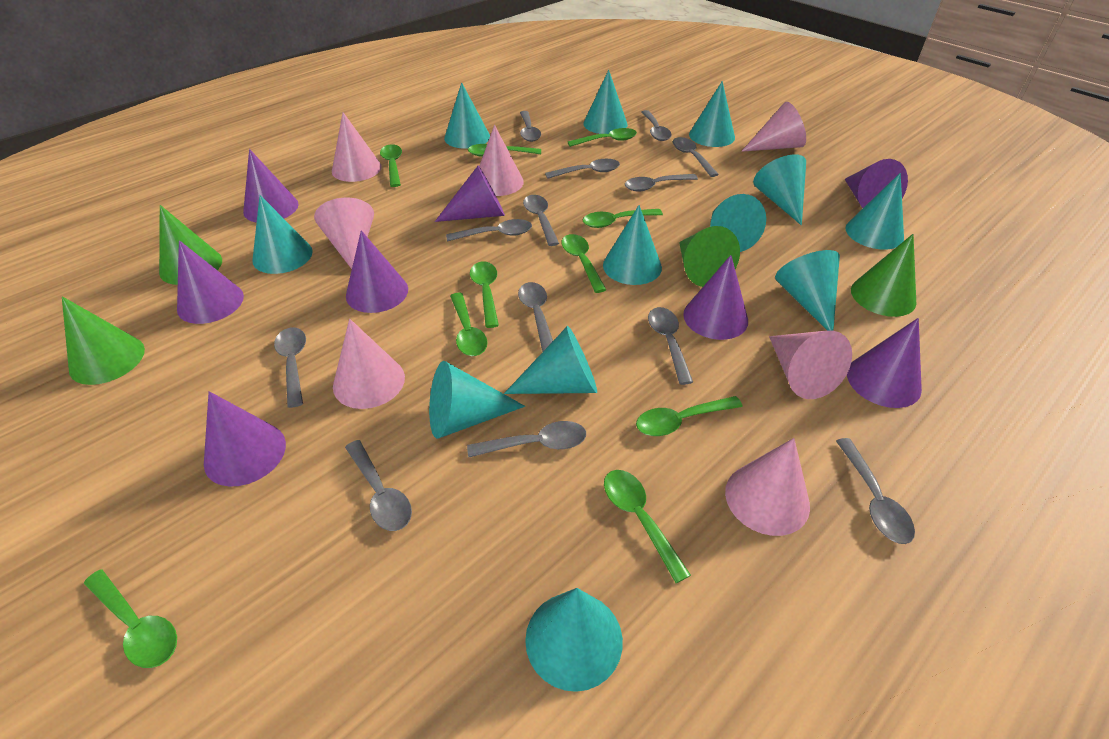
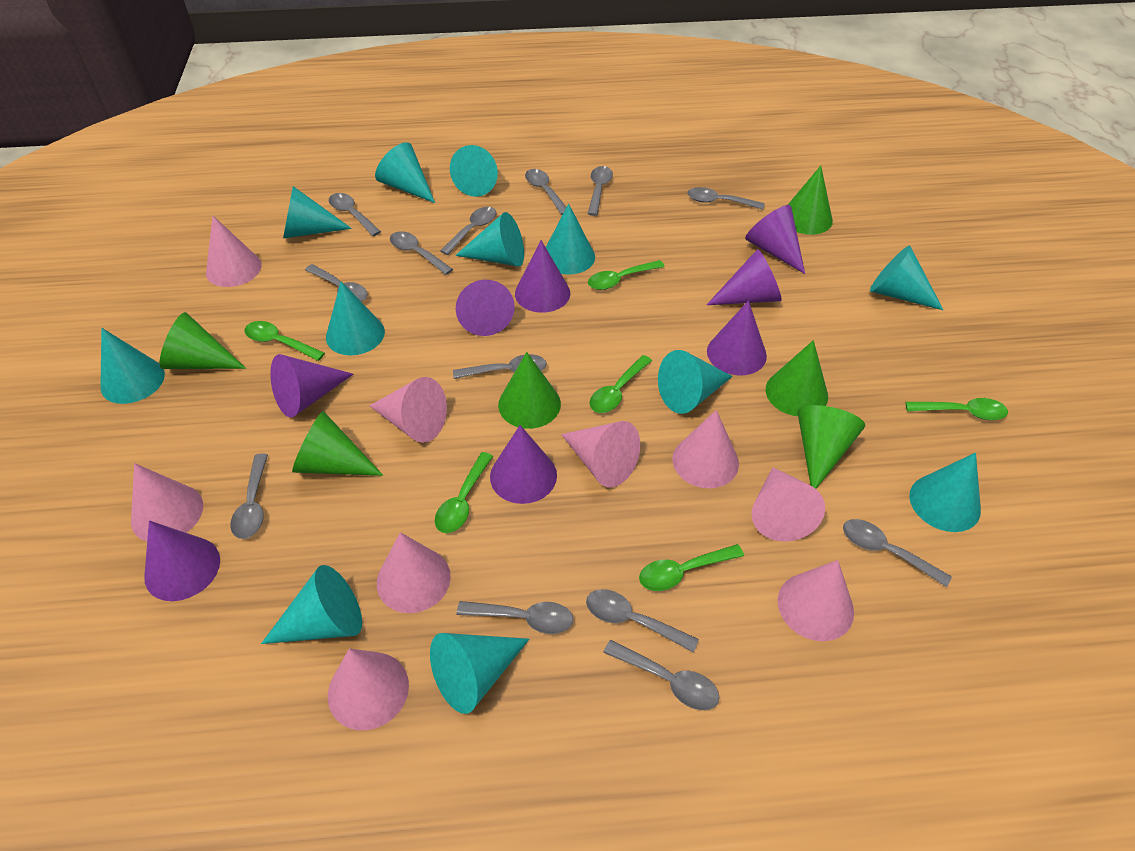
green cone: [62,296,145,385] [159,205,222,285] [679,226,740,287] [851,234,916,317] = 4 -> [160,312,246,369] [292,411,383,476] [498,352,561,429] [766,340,828,416] [788,166,833,235] [797,405,865,489] = 6
green spoon: [84,569,177,668] [380,144,402,187] [450,293,488,356] [468,144,541,157] [470,261,499,328] [562,234,606,293] [568,128,637,147] [583,209,663,228] [604,470,691,583] [636,396,743,436] = 10 -> [244,321,325,361] [435,452,493,533] [588,260,665,290] [590,355,652,413] [639,544,744,591] [905,398,1008,420] = 6
pink cone: [314,198,374,269] [332,112,382,182] [333,319,405,409] [479,125,524,196] [725,438,810,536] [741,102,806,152] [769,331,852,399] = 7 -> [131,463,203,542] [206,216,262,287] [328,649,409,730] [369,377,447,443] [377,532,451,613] [561,421,640,487] [673,410,739,488] [752,467,825,542] [778,560,854,641] = 9

